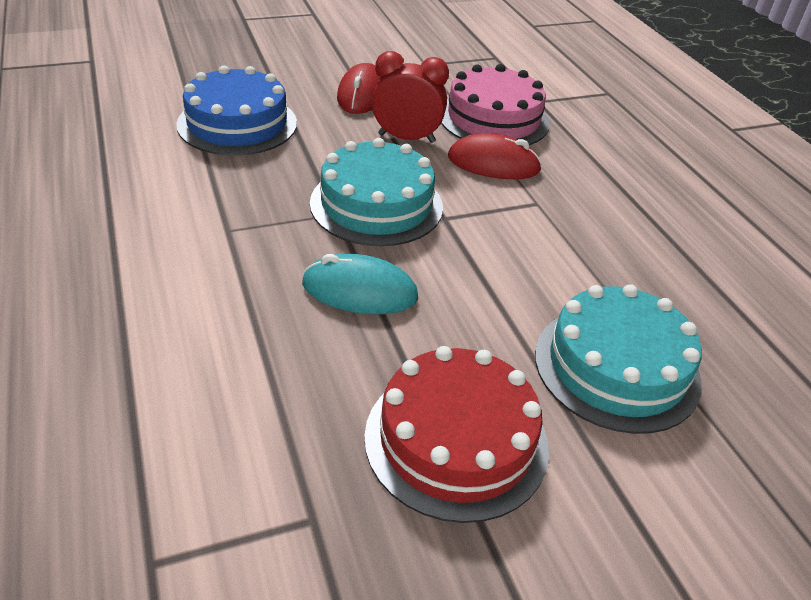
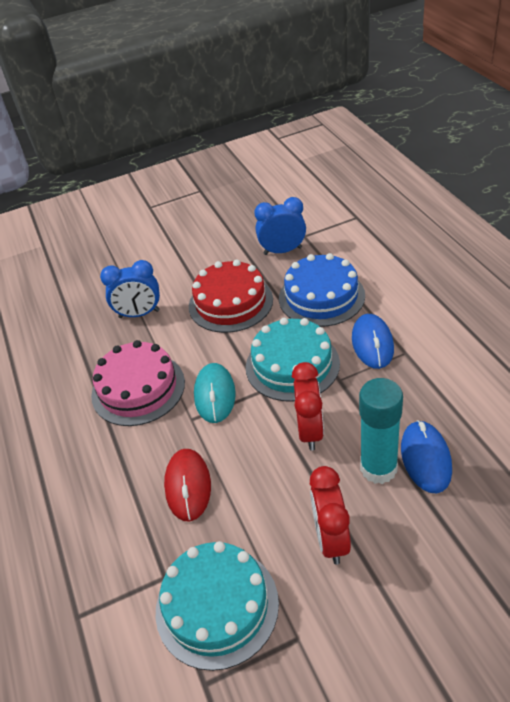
blue clock: none = 0 -> [100,260,160,318] [254,197,306,255] = 2
blue mouse: none = 0 -> [352,314,394,369] [401,420,452,493] = 2
red clock: [372,51,449,143] = 1 -> [292,362,324,451] [310,466,351,565] = 2
red mouse: [337,63,381,114] [448,133,542,179] = 2 -> [164,449,211,521] = 1
turquoise glue stick: none = 0 -> [359,378,403,484] = 1

